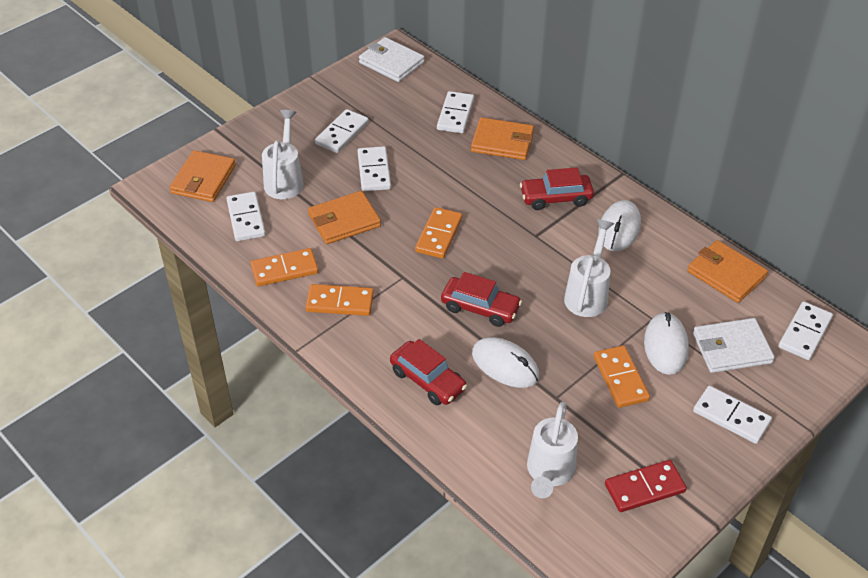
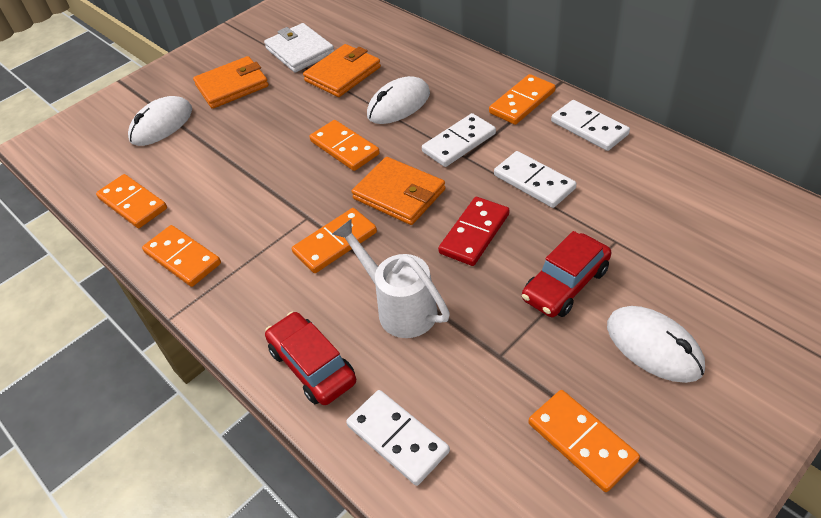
orange domino: [250,248,319,286] [306,284,374,316] [415,207,462,258] [594,346,650,408] = 4 -> [96,174,167,228] [142,225,221,287] [292,208,377,273] [310,120,380,171] [489,74,556,125] [529,390,640,492] = 6
orange wallet: [170,150,236,202] [308,191,381,244] [471,117,534,160] [687,240,768,303] = 4 -> [193,56,269,109] [303,44,381,97] [352,157,445,225] = 3
red car: [390,339,467,405] [441,272,522,327] [520,167,594,210] = 3 -> [265,312,356,405] [522,231,611,317] = 2
white domino: [226,192,266,241] [315,109,369,153] [357,146,391,191] [437,91,474,133] [693,386,772,444] [779,301,833,360] = 6 -> [346,390,450,486] [422,113,496,167] [494,151,576,208] [551,100,630,151] = 4
white wallet: [359,37,425,82] [693,318,775,373] = 2 -> [264,23,334,72] = 1
white watering can: [262,110,304,199] [527,402,578,498] [564,219,614,317] = 3 -> [332,219,450,338] = 1

